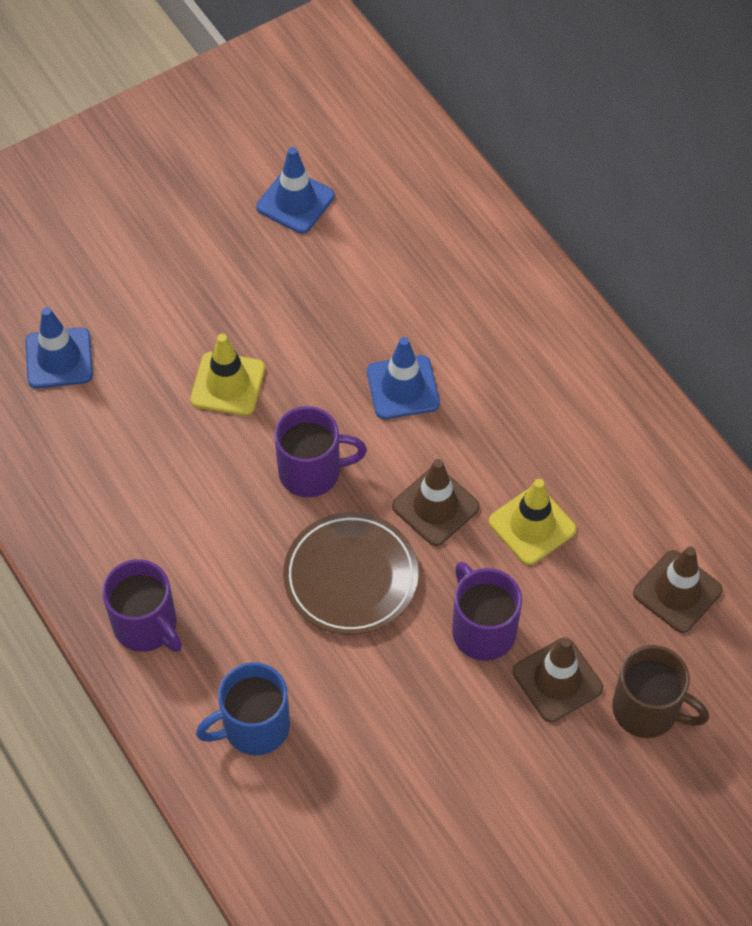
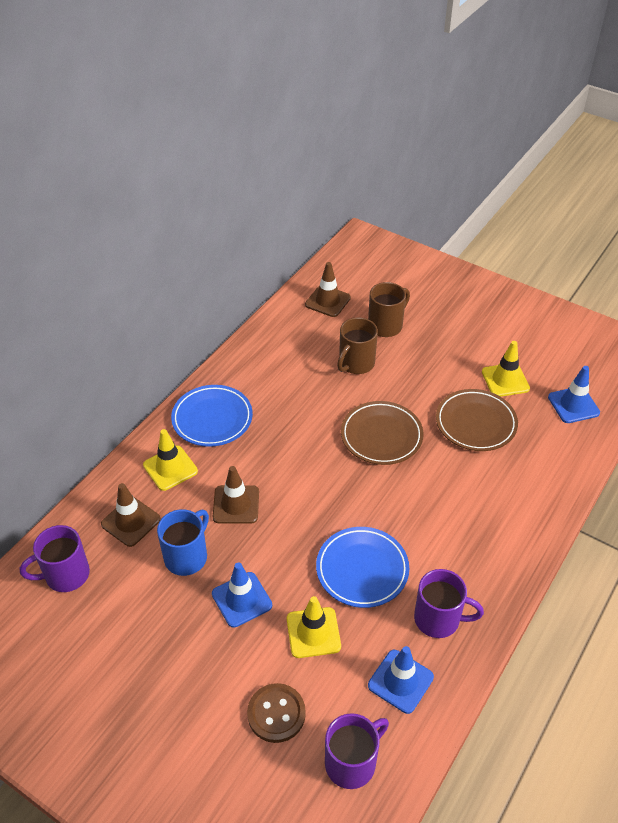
blue plate: none = 0 -> [171,385,253,447] [316,527,409,608] = 2
brown button: none = 0 -> [247,683,306,743] = 1
brown mug: [612,645,709,738] = 1 -> [337,317,378,374] [368,282,410,337] = 2
brown plate: [283,512,418,635] = 1 -> [341,401,424,465] [436,389,518,451] = 2
yellow traffic cone: [191,334,265,416] [489,479,577,565] = 2 -> [143,429,198,491] [287,596,341,658] [482,341,530,397] = 3

